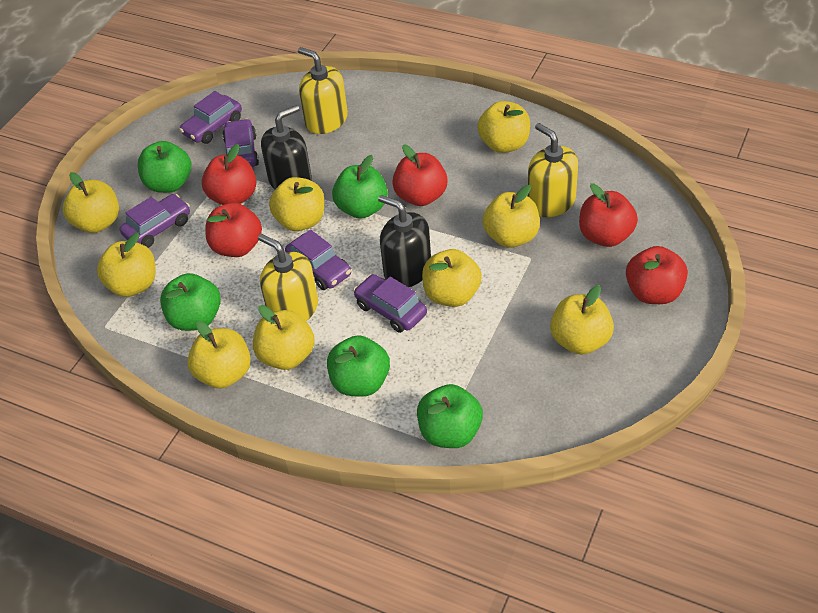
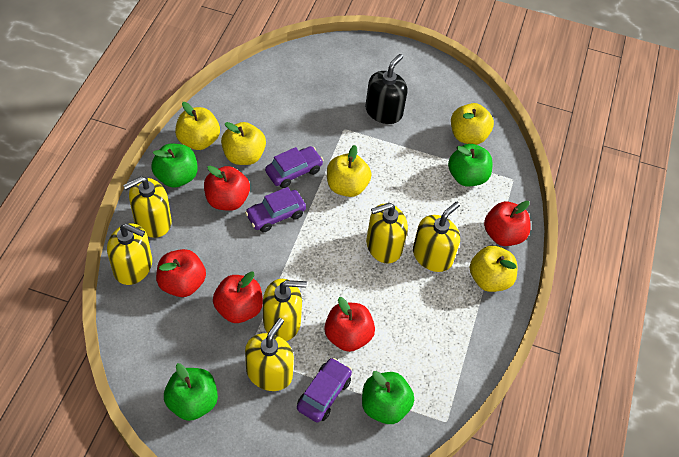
black soap dispenser: [261,105,312,189] [378,195,431,287] = 2 -> [365,54,408,124] = 1
green apple: [138,141,191,193] [160,273,221,331] [327,335,390,397] [332,155,388,219] [417,384,483,448] = 5 -> [151,143,198,188] [164,363,218,421] [362,371,414,424] [448,144,492,186] = 4
purple car: [120,194,190,248] [179,91,242,144] [222,119,259,167] [285,230,351,290] [353,274,427,333] = 5 -> [245,187,306,232] [265,146,323,188] [297,358,352,423] = 3
yellow apple: [63,172,119,233] [97,233,155,297] [187,321,251,388] [253,305,315,370] [269,177,324,231] [422,249,482,307] [477,101,530,153] [482,185,540,248] [550,285,614,355] = 9 -> [175,102,220,150] [221,122,266,165] [327,145,372,197] [451,103,494,145] [470,246,517,292] = 5
yellow soap dispenser: [258,234,318,321] [298,47,348,134] [527,123,578,217] = 3 -> [107,223,152,285] [123,176,172,238] [245,318,294,391] [263,279,307,341] [366,203,408,263] [413,202,460,272] = 6

